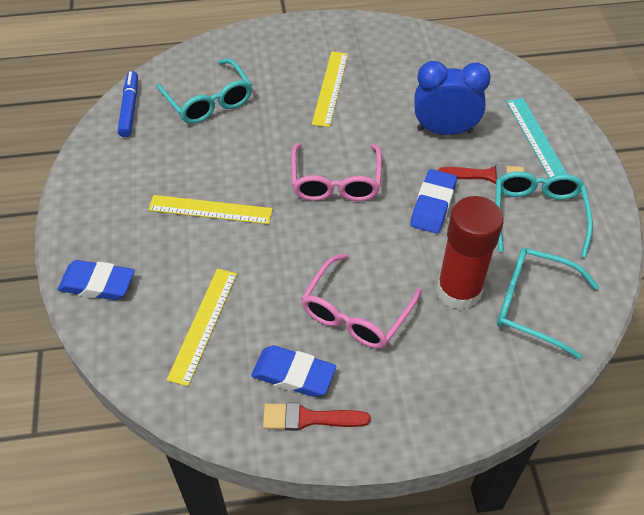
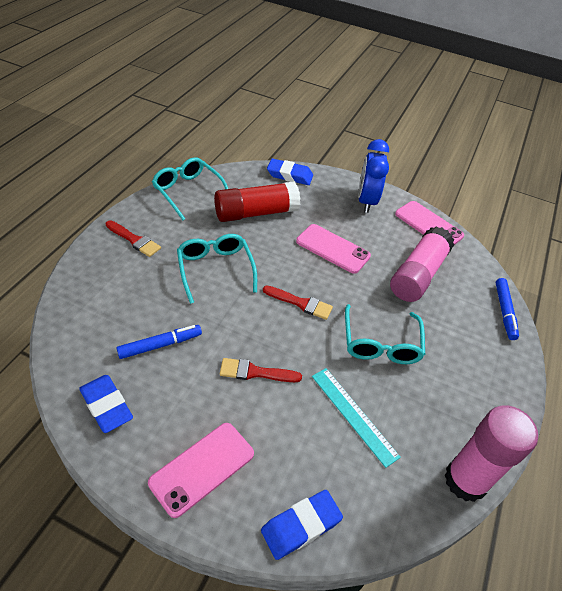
blue marker: [118,71,138,137] = 1 -> [116,325,202,359] [496,278,519,340] = 2
pink glasses: [291,143,382,201] [301,254,422,349] = 2 -> none = 0
pink glue stick: none = 0 -> [390,226,454,302] [444,405,538,502] = 2
pink phone: none = 0 -> [148,423,254,518] [296,224,371,274] [395,201,464,245] = 3
red brush: [263,403,370,431] [438,164,524,184] = 2 -> [106,220,161,257] [220,358,302,382] [263,285,333,320] = 3
yellow ruler: [148,195,273,224] [167,268,237,386] [312,52,348,127] = 3 -> none = 0

